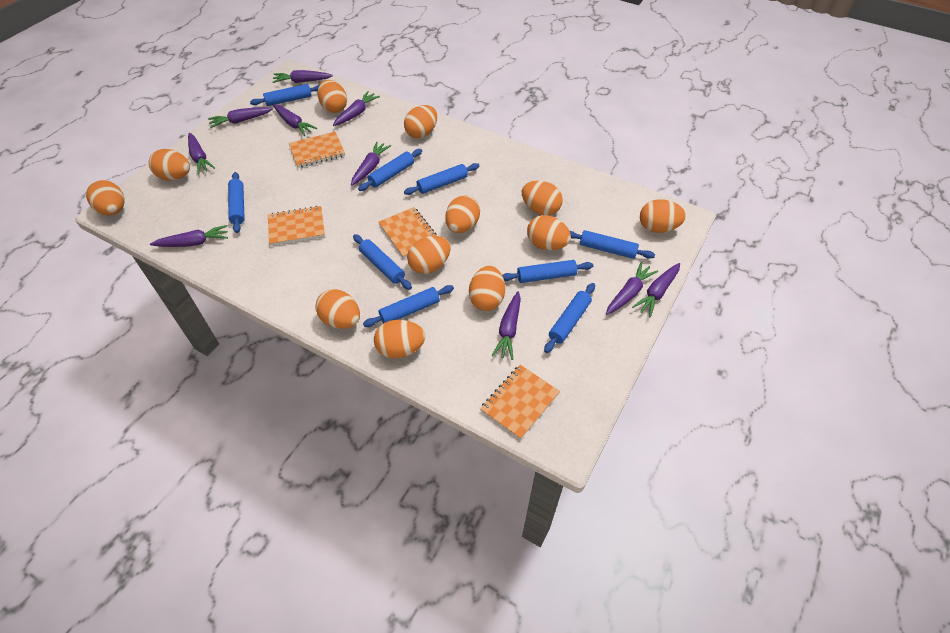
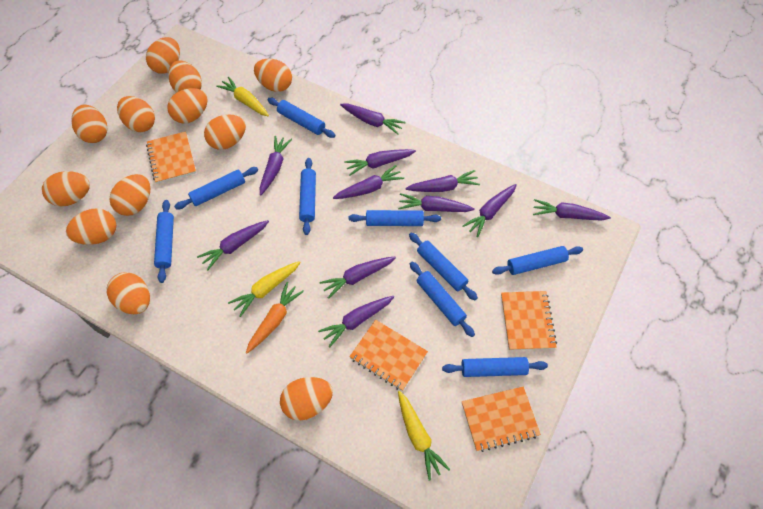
orange carrot: none = 0 -> [246,282,304,353] = 1
purple carrot: [150,225,228,247] [188,133,215,174] [208,107,273,128] [273,70,333,83] [273,104,317,136] [333,91,380,126] [351,141,391,186] [492,291,521,360] [606,262,658,315] [632,263,680,317] = 10 -> [197,220,269,270] [260,136,292,195] [318,296,394,347] [319,257,396,299] [333,165,404,199] [340,104,406,135] [344,149,416,176] [398,193,475,212] [405,170,480,192] [462,184,517,237] [533,199,611,221] = 11
yellow carrot: none = 0 -> [216,77,269,116] [228,261,301,317] [398,391,450,480] = 3

